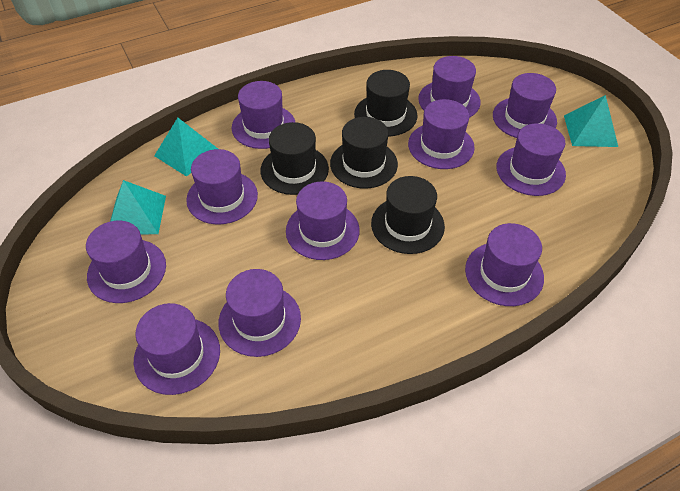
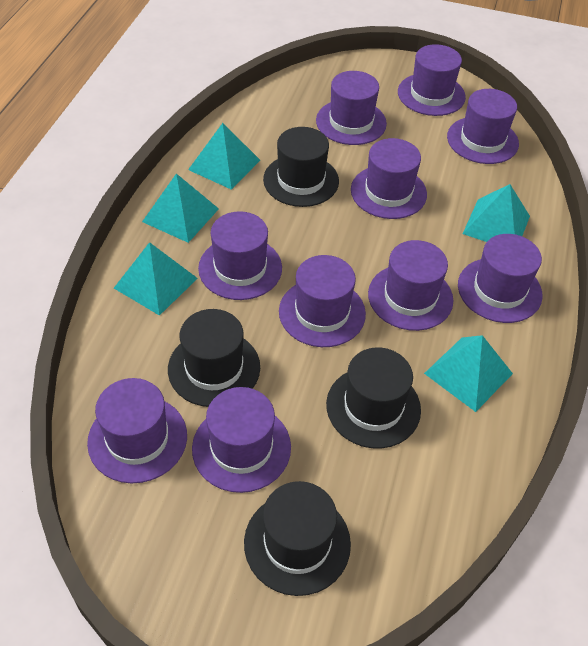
purple hat: [86,221,166,303] [134,303,220,395] [186,149,258,225] [219,269,301,357] [232,81,295,149] [286,181,360,260] [408,99,475,169] [418,56,481,118] [465,223,544,306] [493,73,557,138] [496,123,566,196] = 11 -> [87,378,187,483] [192,387,291,493] [198,211,282,300] [279,255,366,347] [316,71,387,145] [351,138,427,219] [368,240,453,331] [398,44,466,116] [447,89,519,164] [458,234,543,323] = 10
turquoise pyramid: [110,180,166,234] [154,118,218,177] [564,95,618,147] = 3 -> [114,242,198,316] [142,173,219,243] [188,123,260,190] [424,335,513,412] [463,184,530,242] = 5

